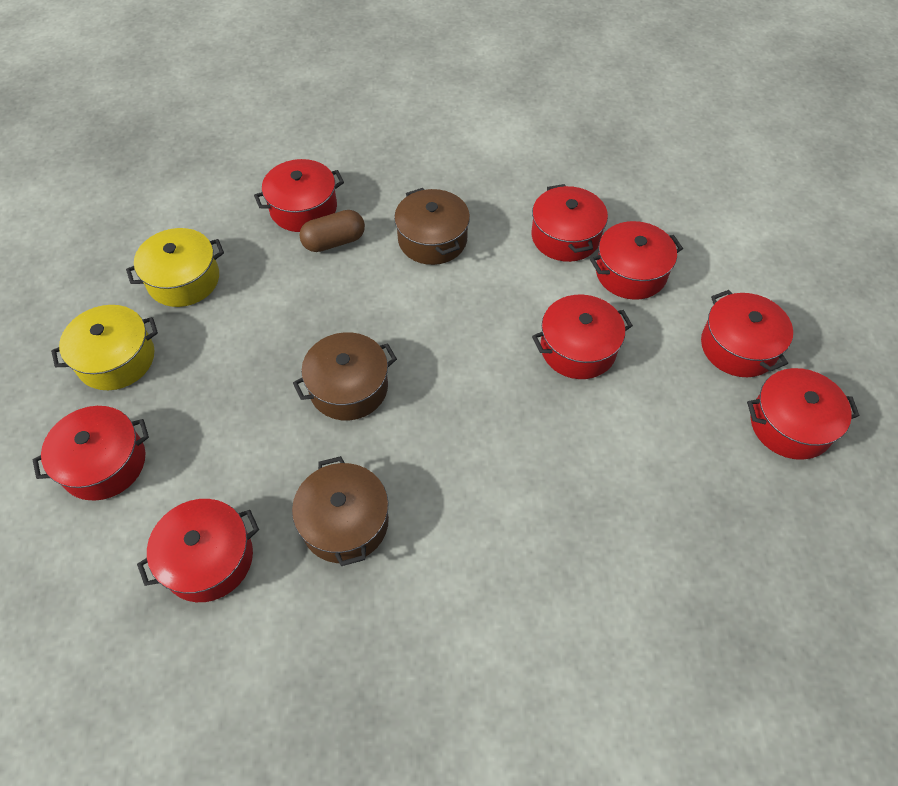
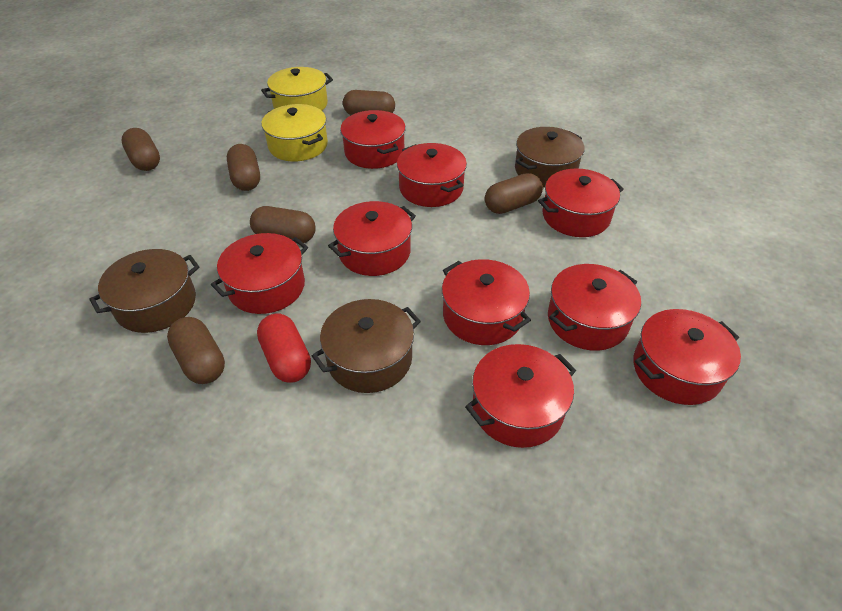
brown capsule: [299,210,365,252] = 1 -> [122,128,160,171] [167,317,225,384] [227,144,260,191] [250,206,316,244] [343,90,395,115] [485,173,543,214] = 6
red capsule: none = 0 -> [257,314,311,383] = 1
red pot: [33,406,149,501] [137,499,259,602] [254,159,344,232] [532,184,608,262] [532,295,633,379] [590,221,683,300] [701,290,793,377] [747,368,859,460] = 8 -> [211,233,308,314] [328,201,416,276] [340,110,406,169] [397,143,467,207] [442,259,531,345] [465,344,576,448] [538,169,624,237] [548,264,641,351] [633,309,741,405] = 9

